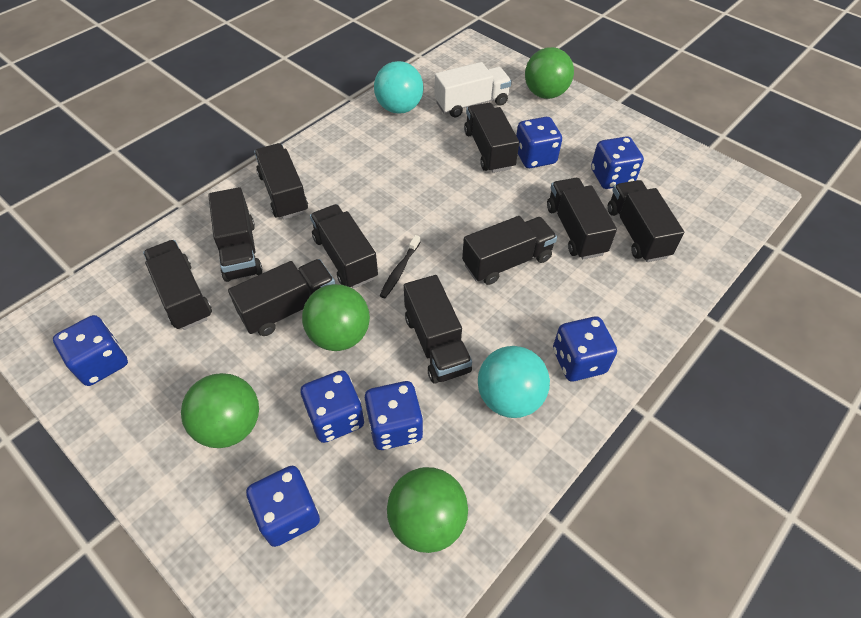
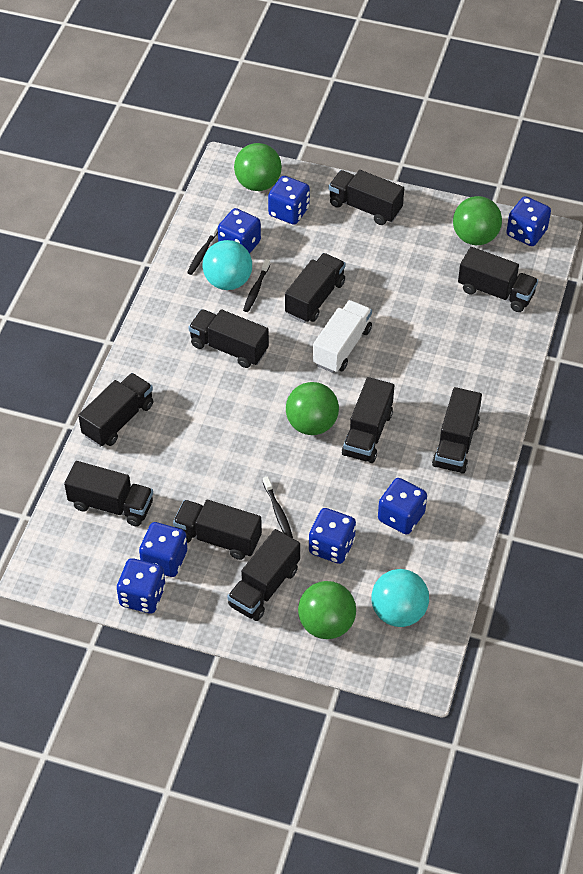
black toothbrush: [380,235,420,298] = 1 -> [187,224,218,275] [243,259,270,312] [263,476,293,538] = 3

